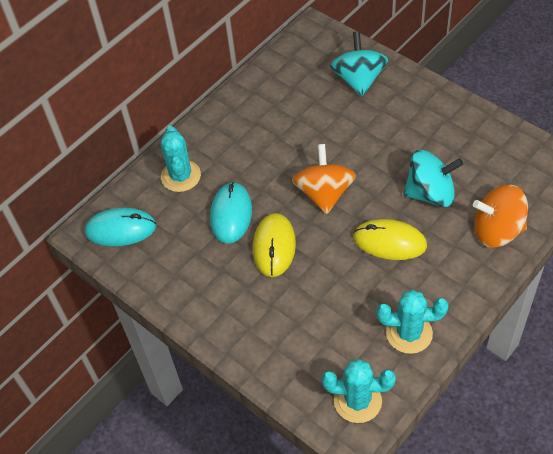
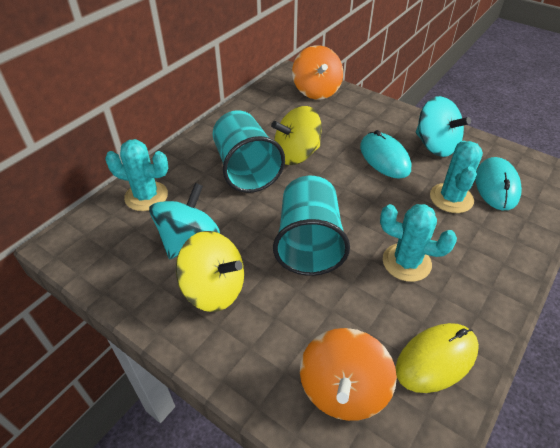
turquoise cup: none = 0 -> [213,110,285,193] [273,176,350,276] = 2
yellow mouse: [253,213,296,277] [353,219,427,260] = 2 -> [396,323,479,393] = 1
yellow spinning top: none = 0 -> [176,231,244,312] [271,106,322,165] = 2

